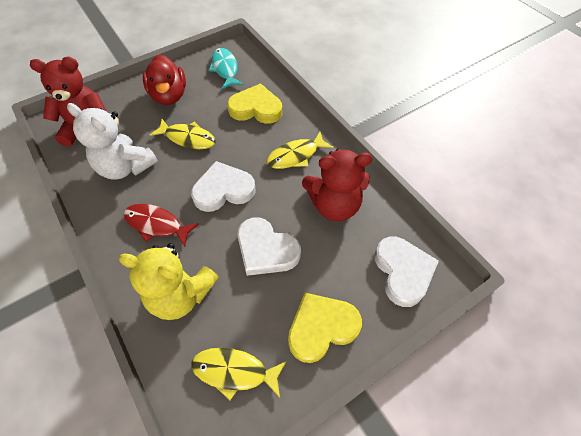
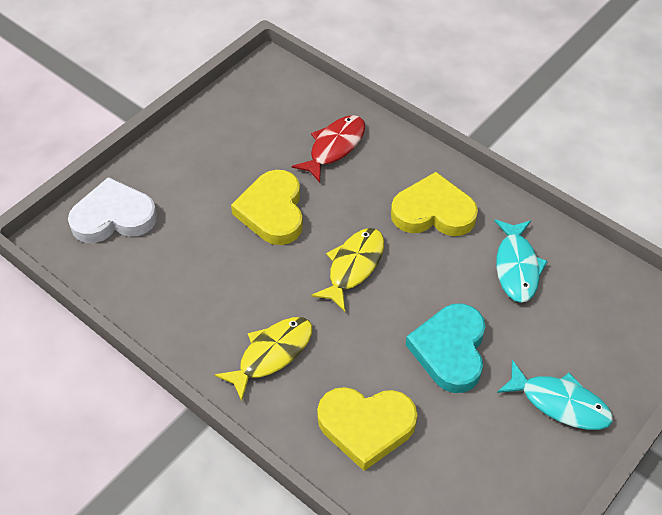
red duck: [143,54,186,105] = 1 -> none = 0
red teddy bear: [30,57,107,147] [302,149,373,221] = 2 -> none = 0
turquoise fish: [208,48,244,89] = 1 -> [494,220,548,303] [497,360,613,430] = 2
turquoise heart: none = 0 -> [406,303,486,393] = 1
white heart: [191,161,256,212] [237,217,301,276] [374,237,439,307] = 3 -> [68,177,157,243] = 1
white teddy bear: [67,103,158,180] = 1 -> none = 0
yellow fish: [150,119,216,149] [191,348,287,400] [266,132,333,169] = 3 -> [215,317,312,401] [311,228,384,312] = 2
yellow heart: [227,83,282,124] [288,293,362,363] = 2 -> [231,170,303,245] [317,387,418,471] [391,172,478,236] = 3
yellow teddy bear: [118,243,219,320] = 1 -> none = 0

